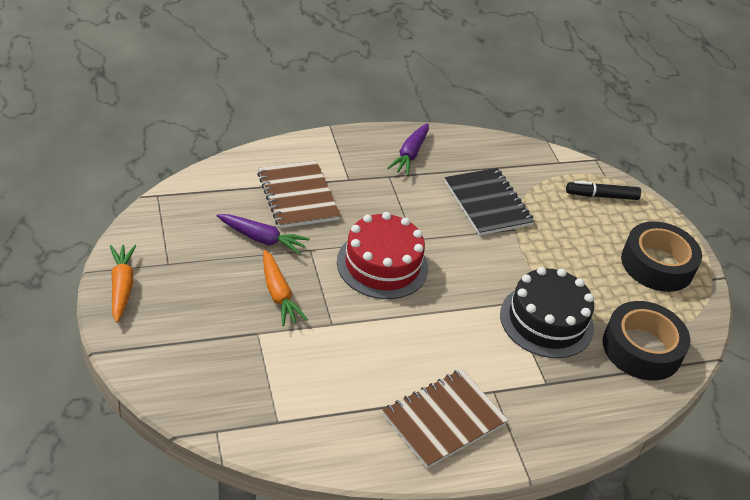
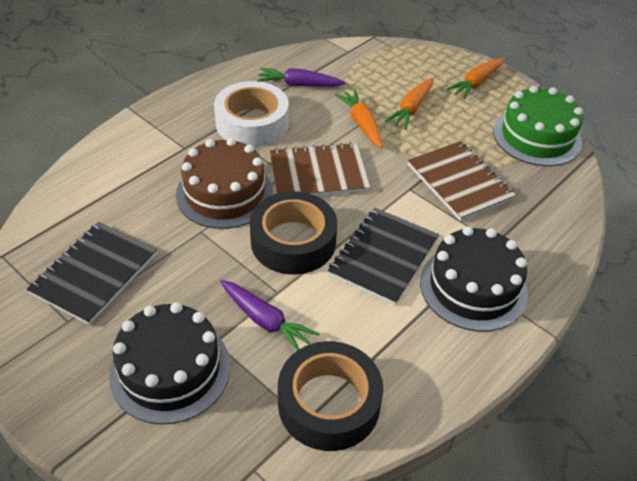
black cake: [500,267,594,358] = 1 -> [109,302,230,424] [420,226,528,332] = 2
black marker: [566,181,641,200] = 1 -> none = 0
black notebook: [445,168,535,236] = 1 -> [26,222,157,325] [328,208,439,305] = 2
brown cake: none = 0 -> [176,138,273,229] = 1
green cake: none = 0 -> [493,86,583,166] = 1
orange carrot: [110,245,136,323] [263,250,308,326] = 2 -> [335,89,382,148] [385,78,434,129] [446,58,504,99] = 3
red cake: [337,212,428,299] = 1 -> none = 0
white tape: none = 0 -> [214,81,289,147] = 1

